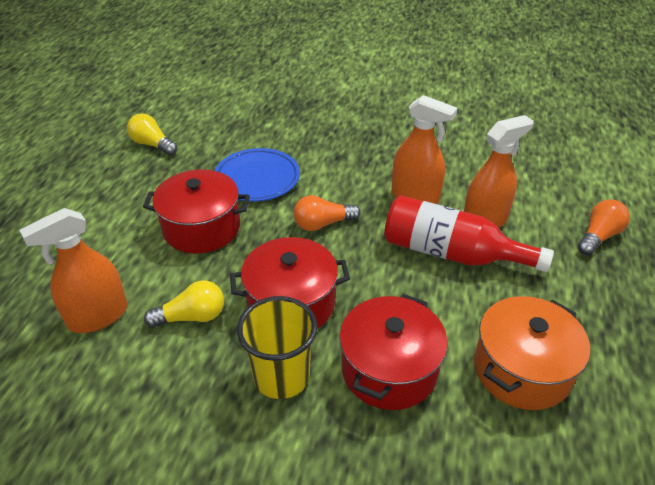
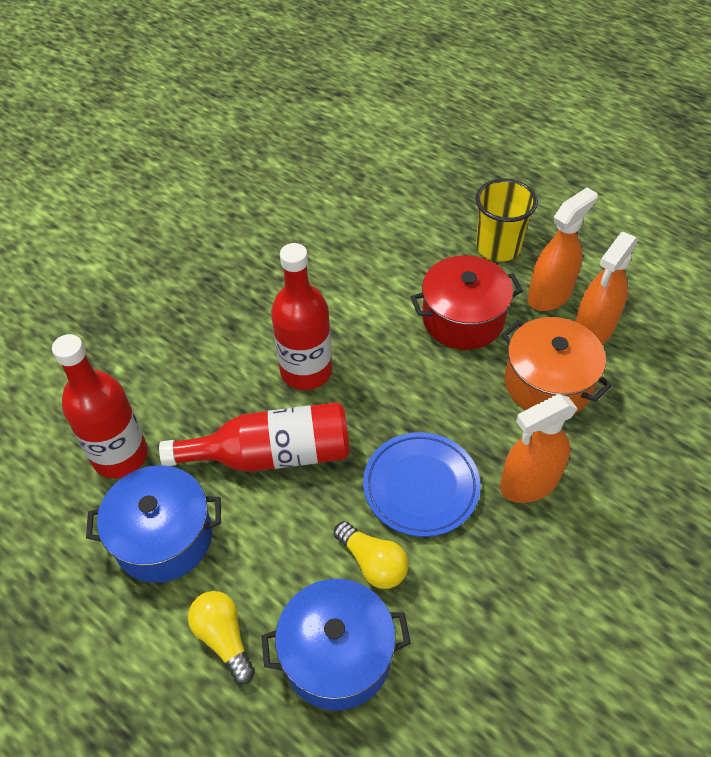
blue pot: none = 0 -> [86,465,221,583] [261,579,411,711] = 2
orange light bulb: [293,195,361,231] [577,199,630,255] = 2 -> none = 0
red bottle: [384,195,554,272] = 1 -> [52,334,148,479] [159,402,350,472] [271,243,332,390] = 3
red pot: [143,170,250,254] [230,237,350,329] [339,294,448,410] = 3 -> [411,255,523,350] = 1

